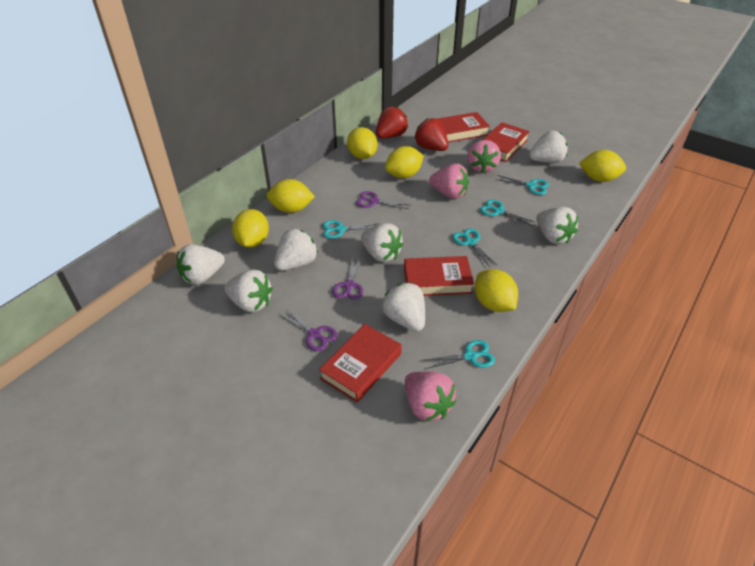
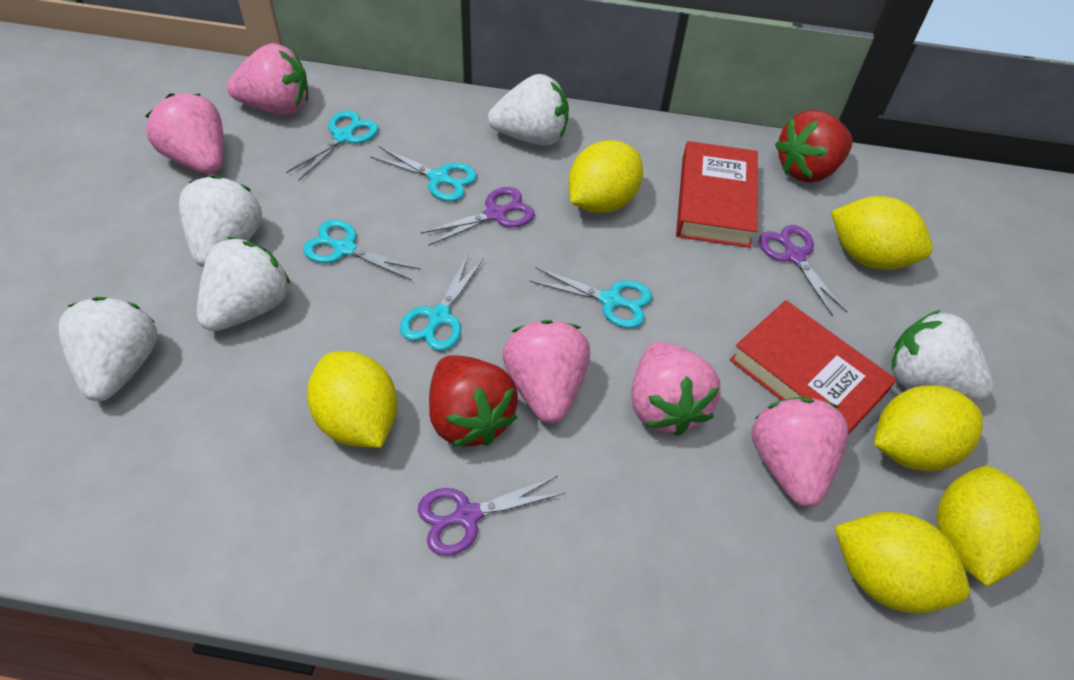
pink strawberry: [405,371,456,421] [429,164,469,199] [467,140,501,173] = 3 -> [146,93,223,174] [227,43,308,115] [502,320,590,423] [631,341,720,436] [751,397,848,507] = 5
red book: [319,324,402,402] [404,256,474,296] [438,112,490,142] [483,122,530,162] = 4 -> [676,141,758,248] [730,300,896,435] = 2
white strawberry: [176,244,225,285] [225,270,273,312] [274,229,318,271] [361,223,403,262] [382,283,425,332] [529,131,568,163] [536,207,578,244] = 7 -> [58,297,158,401] [179,175,262,267] [197,237,290,331] [488,74,569,146] [891,310,993,401] = 5

